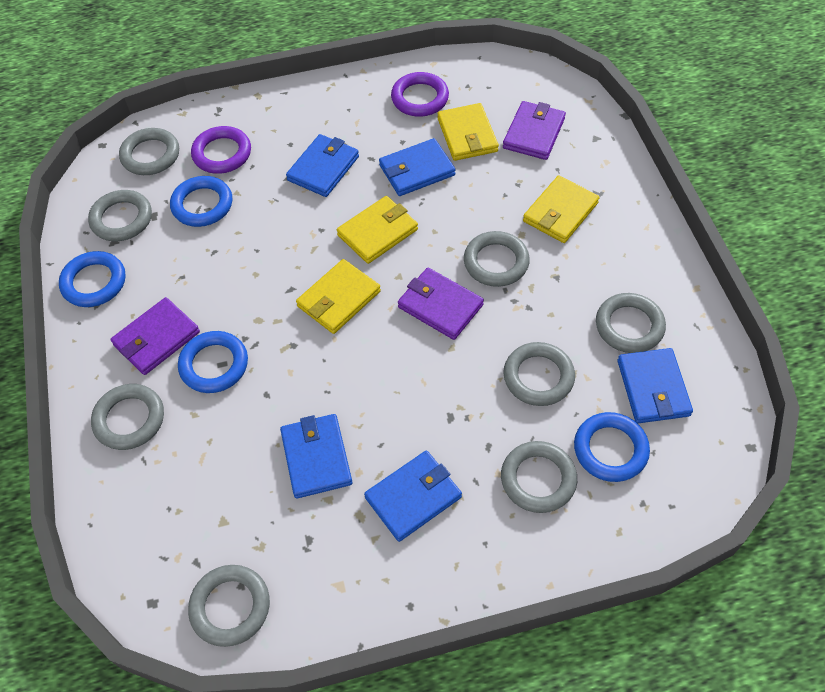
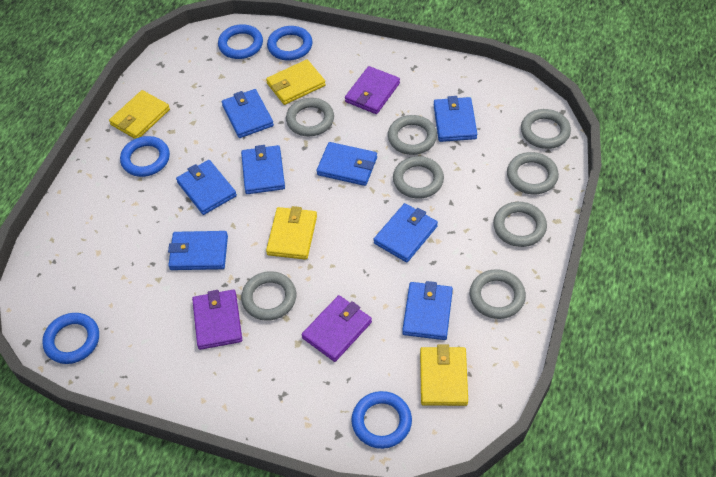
blue ring: [59,251,126,307] [170,176,232,227] [178,331,248,393] [574,412,650,482] = 4 -> [42,313,99,364] [120,136,170,177] [218,24,263,59] [267,26,313,60] [351,391,412,449] = 5
blue wallet: [280,414,352,499] [286,134,359,197] [364,451,462,542] [379,138,456,196] [617,348,693,423] = 5 -> [168,231,228,270] [176,160,237,215] [222,89,274,138] [241,145,285,194] [317,142,377,186] [374,203,438,262] [402,281,453,340] [434,96,477,142] = 8
purple ring: [191,126,251,174] [391,72,449,117] = 2 -> none = 0

